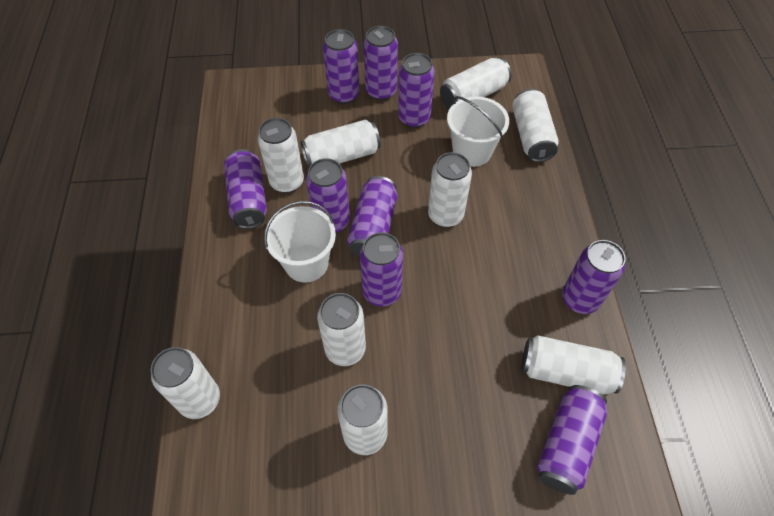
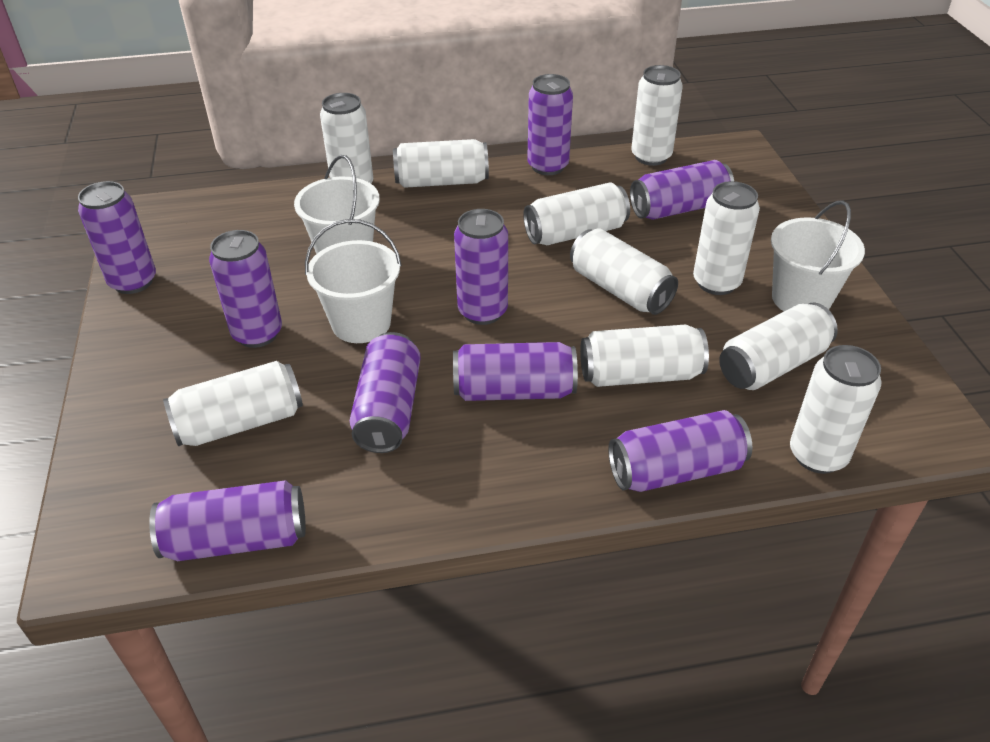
white bucket: [264,201,336,283] [447,96,509,167] = 2 -> [294,155,380,254] [305,219,402,343] [771,200,865,311] = 3
white can: [151,347,220,419] [258,118,304,193] [301,120,381,168] [317,293,366,366] [337,385,388,455] [428,152,472,227] [440,57,511,109] [512,89,559,162] [522,335,626,394] = 9 -> [163,361,303,446] [320,93,373,183] [393,139,489,188] [523,182,630,245] [570,228,678,315] [580,325,709,387] [631,65,683,166] [693,181,760,295] [719,303,838,390] [790,345,882,474] = 10

